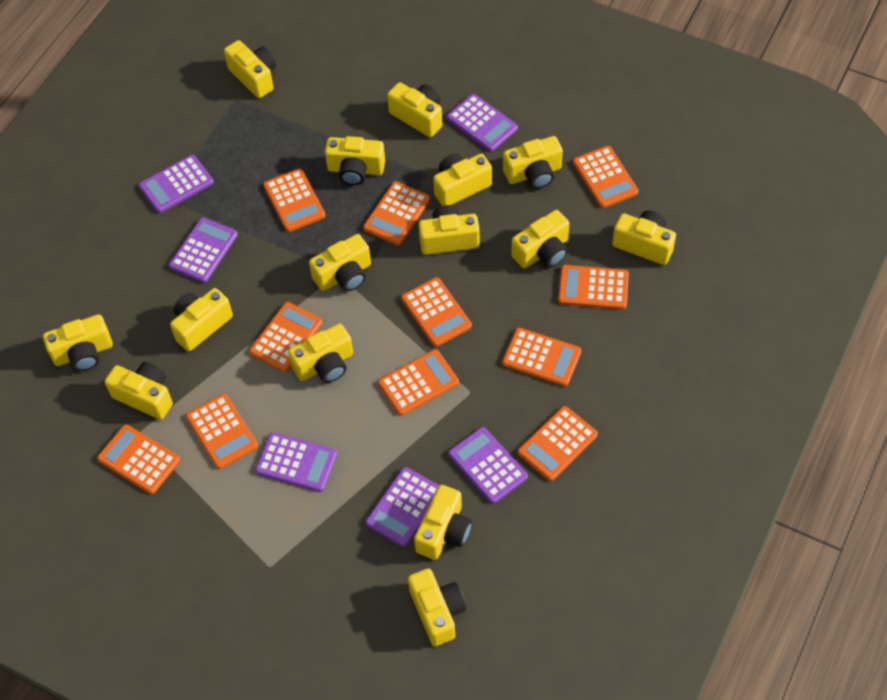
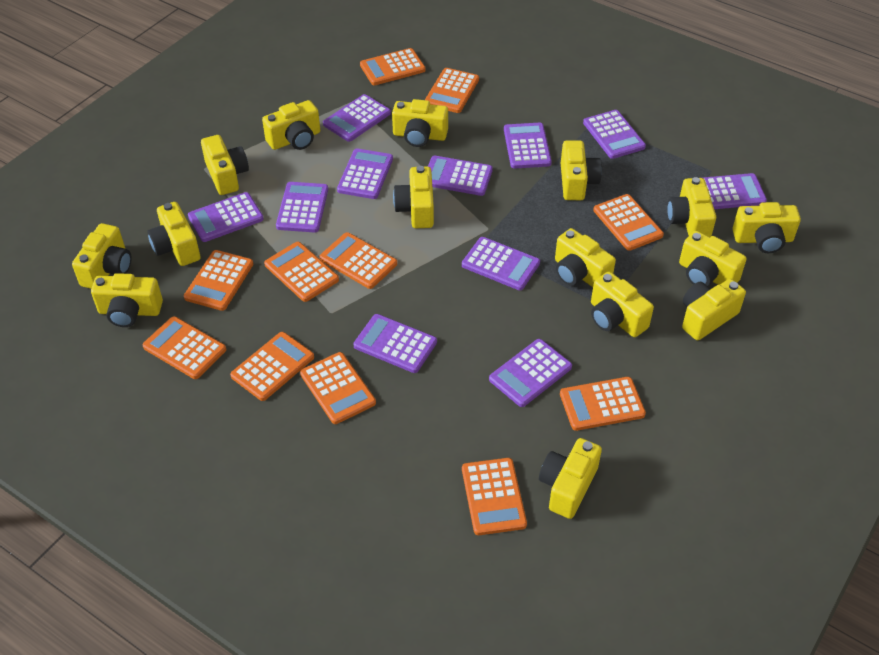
purple calculator: [139,155,214,213] [169,217,238,283] [255,432,337,492] [365,467,440,547] [446,94,518,152] [448,427,528,504] = 6 -> [188,192,264,242] [276,182,328,232] [323,94,391,142] [337,148,393,199] [353,314,437,373] [428,156,493,196] [462,237,540,290] [489,339,572,407] [504,122,552,169] [583,110,646,159] [703,173,767,209] = 11

